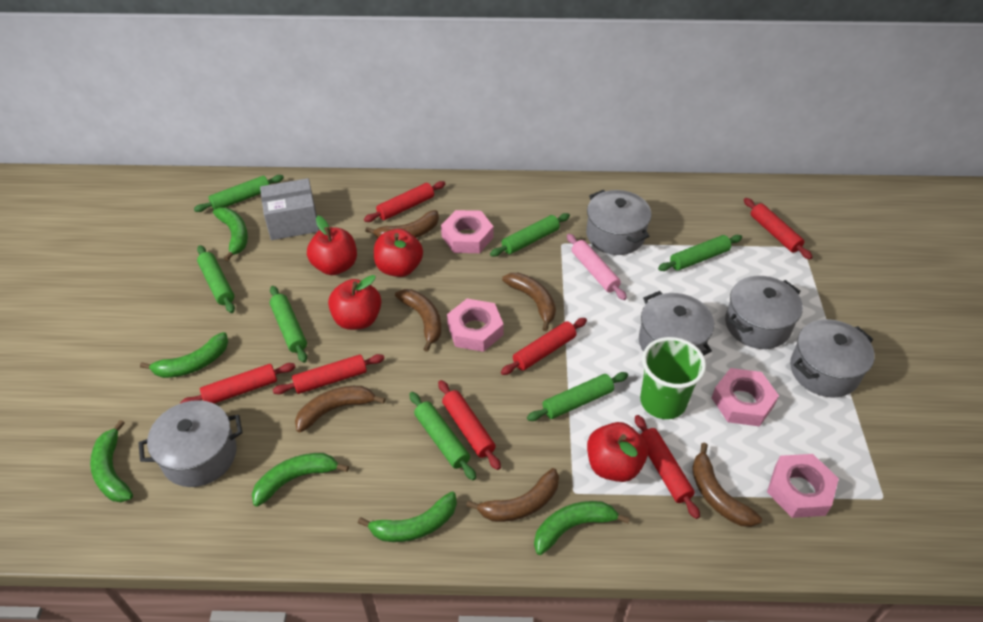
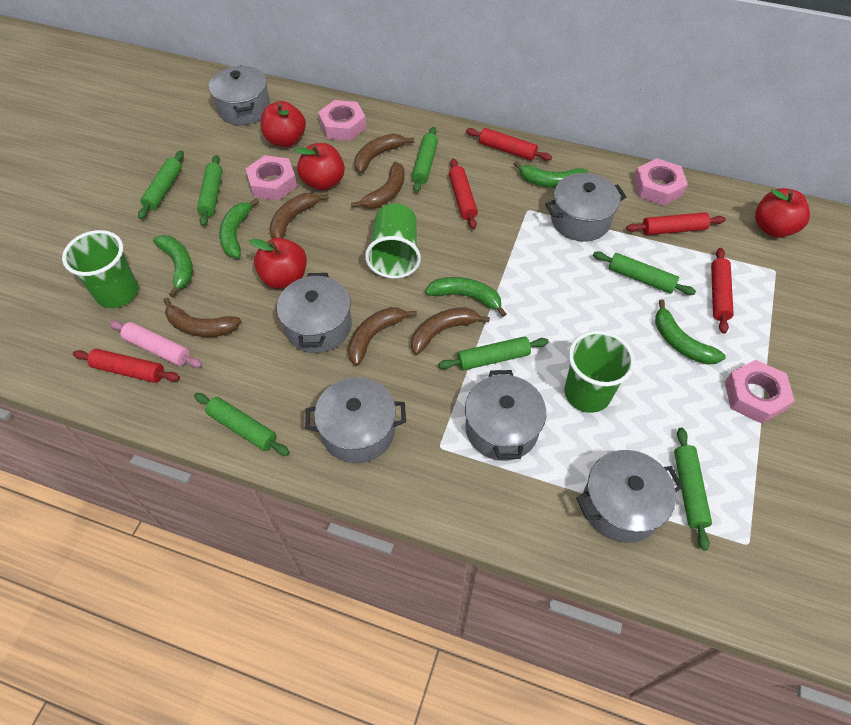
green banana: [90,420,133,502] [140,332,228,378] [213,207,248,261] [252,453,349,507] [358,491,457,542] [534,501,630,555] = 6 -> [153,235,193,297] [219,198,259,258] [425,277,506,317] [513,161,588,188] [655,299,726,365] = 5
green cup: [640,337,706,419] = 1 -> [62,230,138,308] [365,204,421,278] [564,330,635,413] = 3
grey box: [260,178,319,240] = 1 -> none = 0
grey pot: [139,400,242,487] [586,190,651,255] [639,291,714,356] [725,276,803,349] [790,319,875,398] = 5 -> [209,65,270,125] [277,273,352,353] [305,377,406,463] [465,370,546,461] [545,173,626,242] [576,450,683,543] = 6
red rolling pin: [180,363,295,404] [273,354,385,394] [364,181,445,222] [438,380,501,470] [501,318,587,375] [635,415,700,519] [744,198,812,259] = 7 -> [73,349,180,383] [449,159,478,229] [466,128,552,161] [626,212,726,235] [711,248,734,334] = 5

